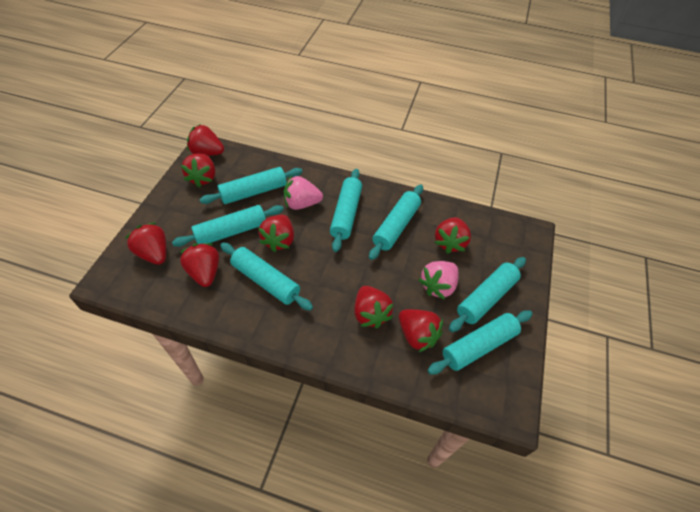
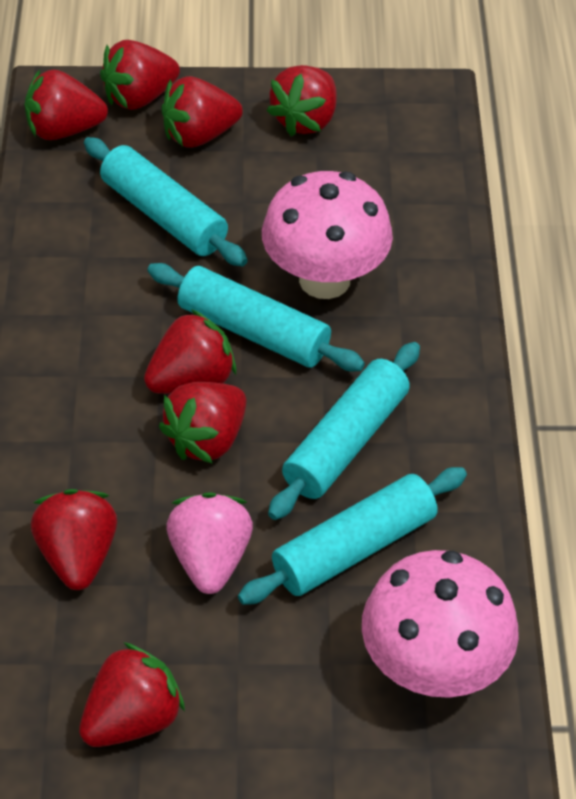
pink mushroom: none = 0 -> [262,171,393,299] [362,550,519,698] = 2
pink strawberry: [284,176,323,210] [418,261,458,300] = 2 -> [167,492,253,594] = 1
turquoise rolling pin: [172,205,284,247] [199,167,303,204] [220,243,313,311] [330,169,362,252] [369,185,423,260] [427,310,533,375] [449,257,526,332] = 7 -> [84,137,248,266] [147,263,365,372] [238,467,467,605] [268,342,420,520] = 4

